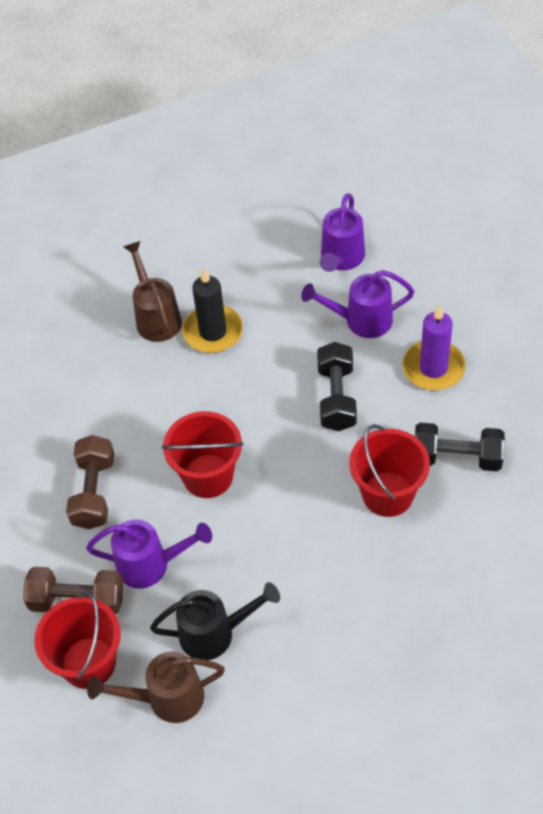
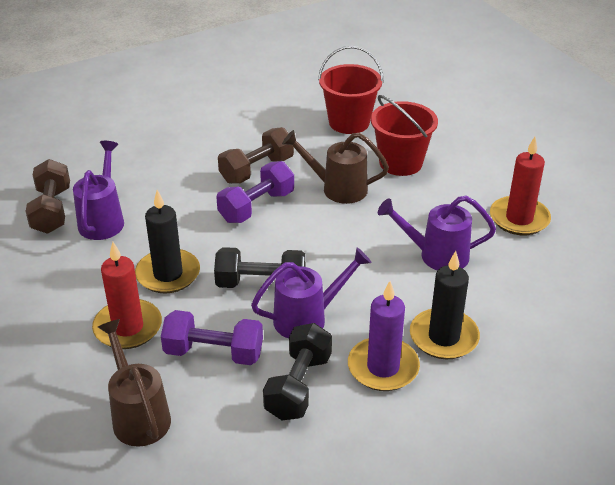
black candle: [182,268,243,353] = 1 -> [135,190,200,293] [410,251,480,359] = 2
black watering can: [150,582,280,660] = 1 -> none = 0
purple dumbbell: none = 0 -> [161,310,263,365] [216,161,294,223] = 2
red bucket: [34,592,121,689] [162,411,244,498] [349,424,430,517] = 3 -> [318,46,384,134] [371,95,438,176] = 2
red candle: none = 0 -> [92,242,162,349] [490,137,551,235] = 2

